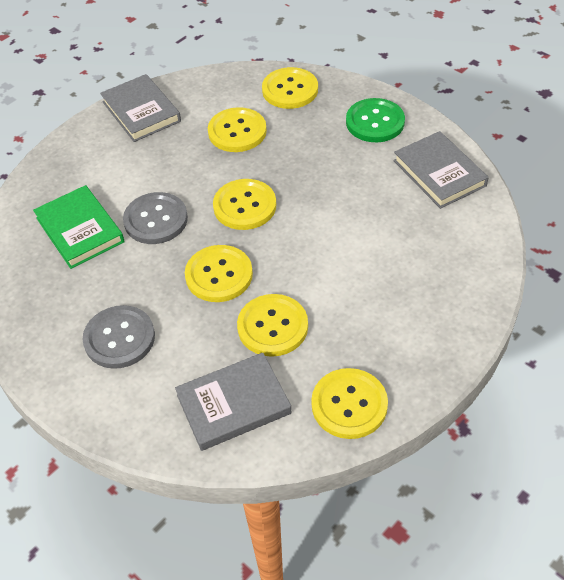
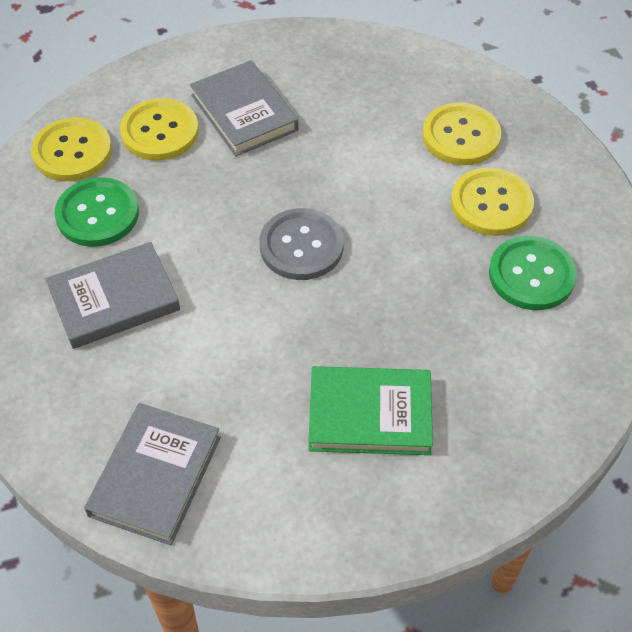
green button: [346,98,405,142] = 1 -> [54,177,139,247] [489,236,577,310] = 2
grey button: [82,305,155,369] [123,192,188,244] = 2 -> [260,208,344,280] = 1
yellow button: [185,245,253,302] [208,107,267,152] [213,179,276,230] [237,294,308,357] [262,67,318,109] [311,368,388,439] = 6 -> [31,118,112,181] [120,98,199,161] [422,103,501,165] [451,167,534,236] = 4

